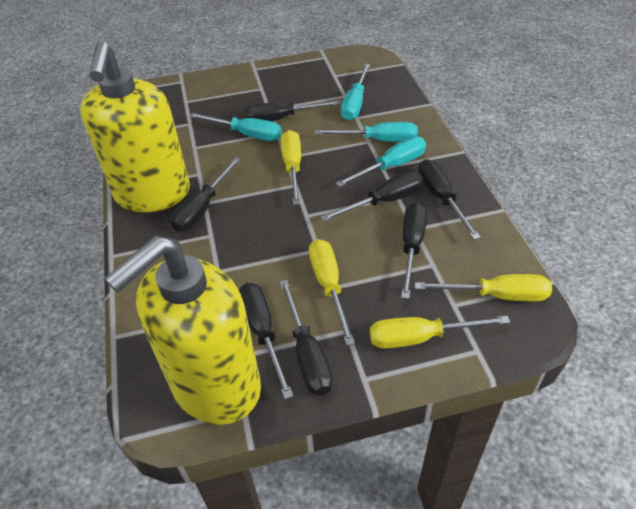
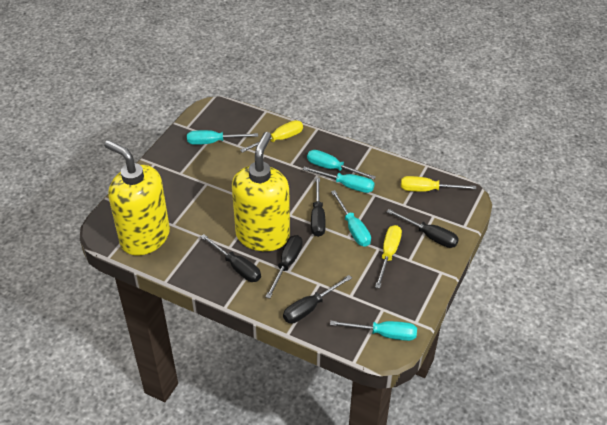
black screwdriver: [171,157,241,232] [239,283,293,399] [244,100,341,121] [279,280,333,396] [321,171,423,222] [401,202,427,299] [418,159,481,240] = 7 -> [200,234,261,282] [266,235,303,299] [283,275,352,323] [311,178,326,237] [386,209,459,248] = 5
turquoise screwdriver: [189,113,282,141] [315,122,418,142] [335,137,426,187] [341,64,370,120] = 4 -> [187,130,258,145] [303,167,375,193] [307,150,376,180] [330,321,417,341] [331,190,371,247] = 5
yellow screwdriver: [281,130,301,205] [309,239,355,346] [370,316,510,349] [414,274,552,302] = 4 -> [240,120,303,153] [375,225,402,289] [401,176,476,192] = 3

